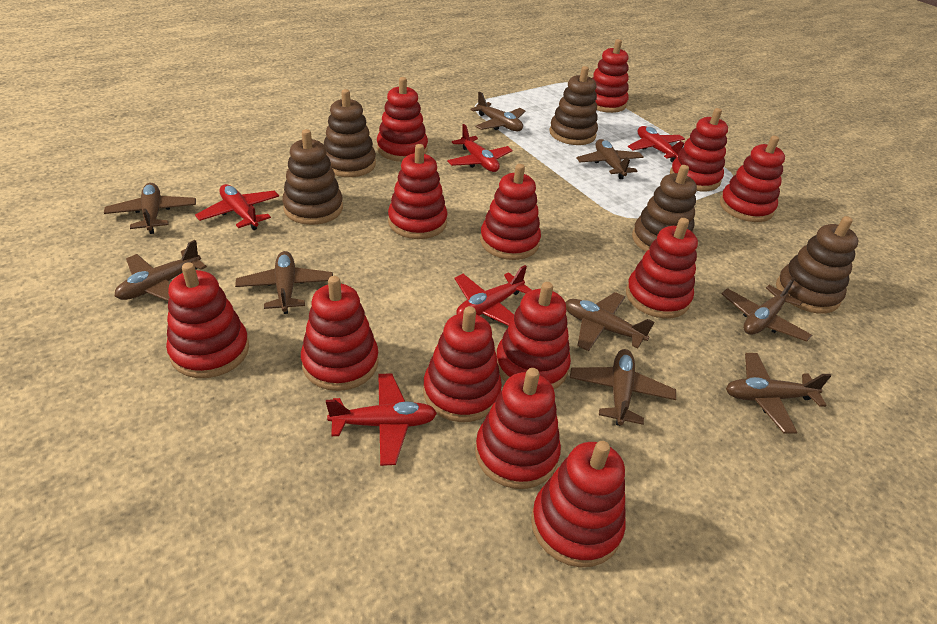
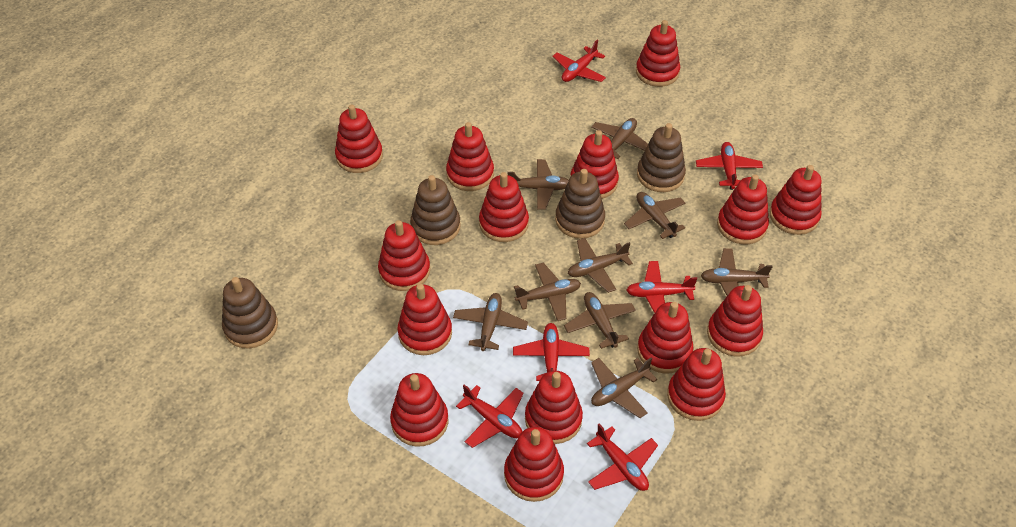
brown stacking toy: [282,129,343,225] [324,89,376,177] [549,66,598,145] [632,165,697,252] [776,216,859,314] = 5 -> [222,277,278,349] [410,175,461,245] [555,169,605,239] [637,123,686,192] = 4
red plane: [195,184,279,230] [326,373,437,466] [447,124,513,172] [454,265,531,326] [628,126,685,163] = 5 -> [456,385,524,448] [513,323,590,381] [552,40,606,82] [587,423,658,491] [626,261,697,313] [696,142,763,190] = 6
red stacking toy: [166,262,249,378] [301,276,379,391] [377,77,428,162] [388,144,447,239] [423,306,502,422] [475,368,561,489] [480,164,541,260] [496,282,571,389] [531,441,626,568] [592,39,629,113] [626,218,698,318] [670,108,728,191] [720,136,785,222] = 13 -> [335,104,383,173] [378,220,430,291] [390,373,448,447] [397,284,452,355] [446,122,494,191] [479,172,529,242] [504,427,564,502] [525,371,583,444] [570,130,619,199] [636,20,680,87] [637,302,693,373] [667,348,726,421] [707,285,763,357] [717,174,769,244] [770,165,822,235] = 15

